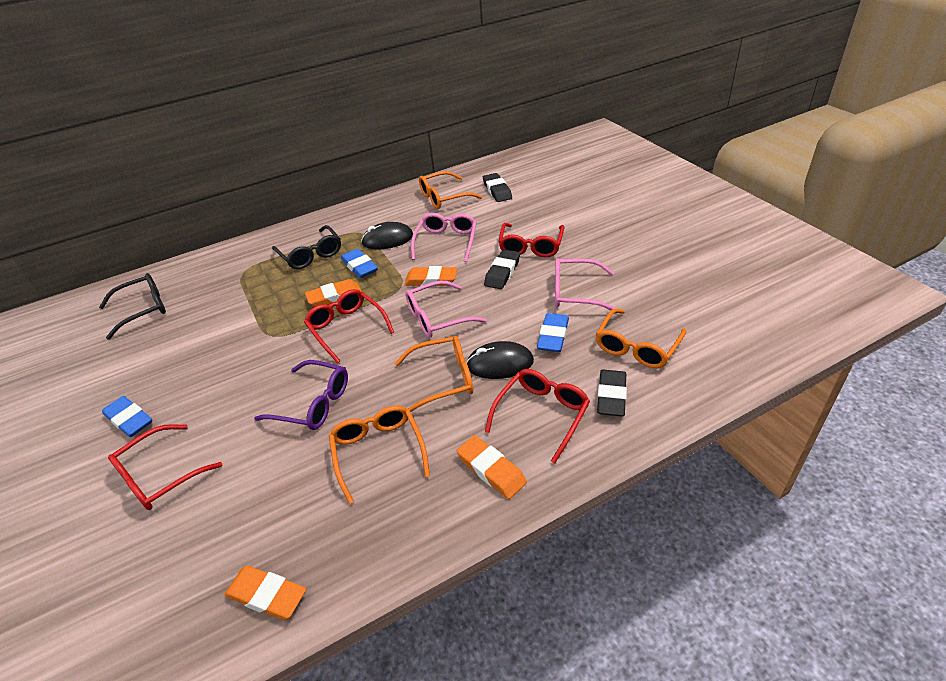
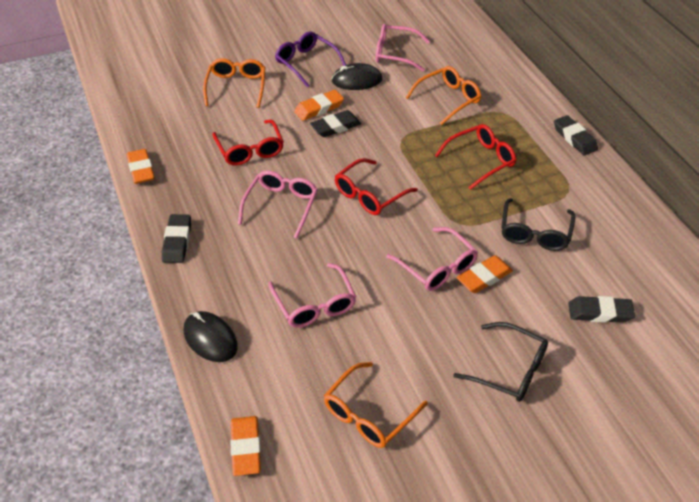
black eraser: [483,173,512,202] [484,249,520,289] [597,369,627,416] = 3 -> [162,214,191,263] [310,110,361,137] [554,115,598,155] [568,296,635,323] = 4
blue eraser: [102,396,152,437] [341,249,378,278] [537,313,569,352] = 3 -> none = 0
orange glasses: [329,406,430,504] [394,336,473,412] [419,171,482,209] [596,309,686,368] = 4 -> [203,58,266,108] [324,362,428,448] [406,66,481,125] = 3
pink glasses: [405,281,487,338] [411,213,477,262] [555,258,617,310] = 3 -> [238,171,318,238] [268,263,356,328] [376,24,430,71] [386,227,478,291] = 4
red glasses: [108,424,223,510] [304,289,394,363] [485,369,590,463] [499,223,564,257] = 4 -> [212,120,284,166] [335,158,418,215] [435,124,516,190] = 3

